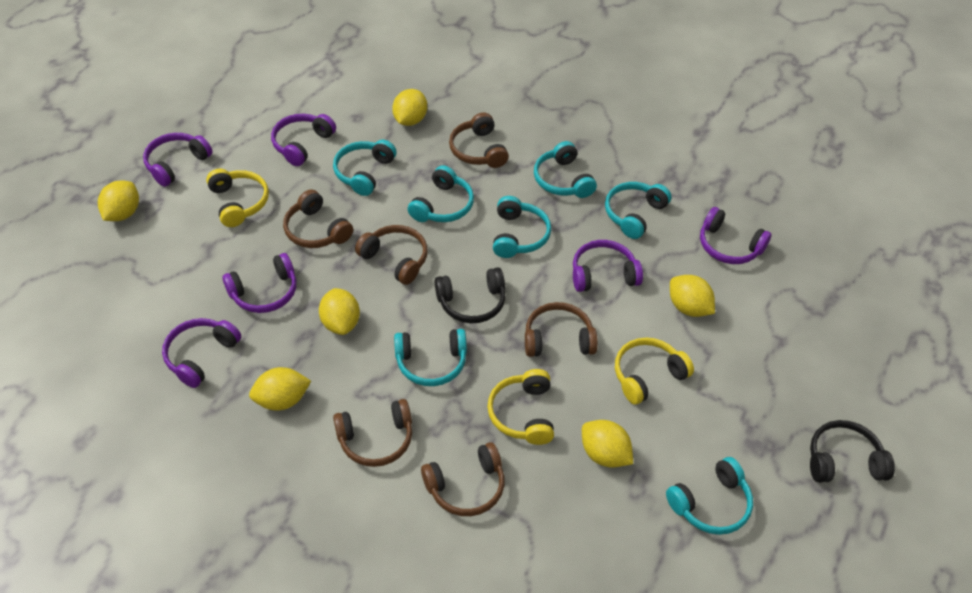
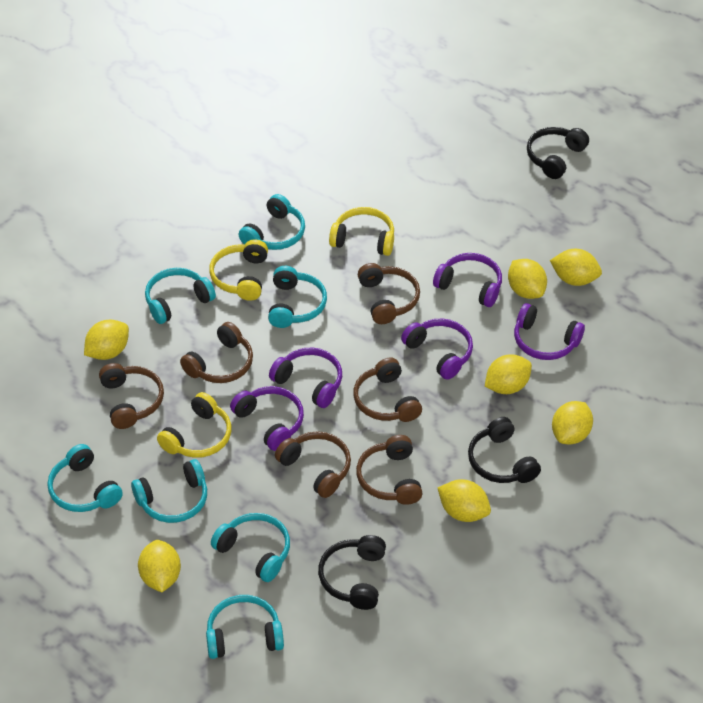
black headphones: [435,268,505,323] [810,420,895,483] = 2 -> [318,535,386,610] [468,417,541,483] [527,127,589,179] = 3
purple headphones: [143,133,213,187] [162,318,241,388] [222,253,296,313] [271,114,336,166] [573,240,643,292] [700,207,771,264] = 6 -> [230,386,304,451] [269,348,342,408] [401,319,473,380] [433,253,502,307] [514,303,585,360] = 5
yellow lemon: [98,180,139,221] [249,367,311,411] [319,288,360,335] [392,89,427,126] [582,420,633,468] [670,275,715,317] = 6 -> [84,320,129,360] [138,540,181,592] [438,479,491,522] [485,354,532,394] [508,259,547,299] [550,249,602,286] [552,401,593,444] = 7

